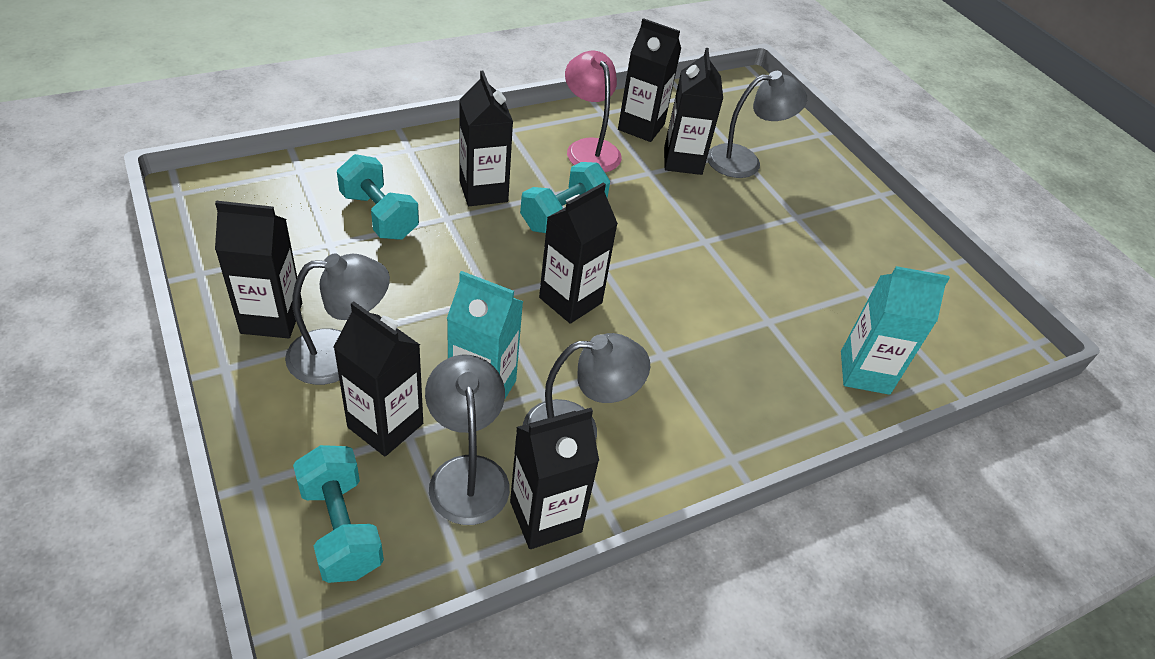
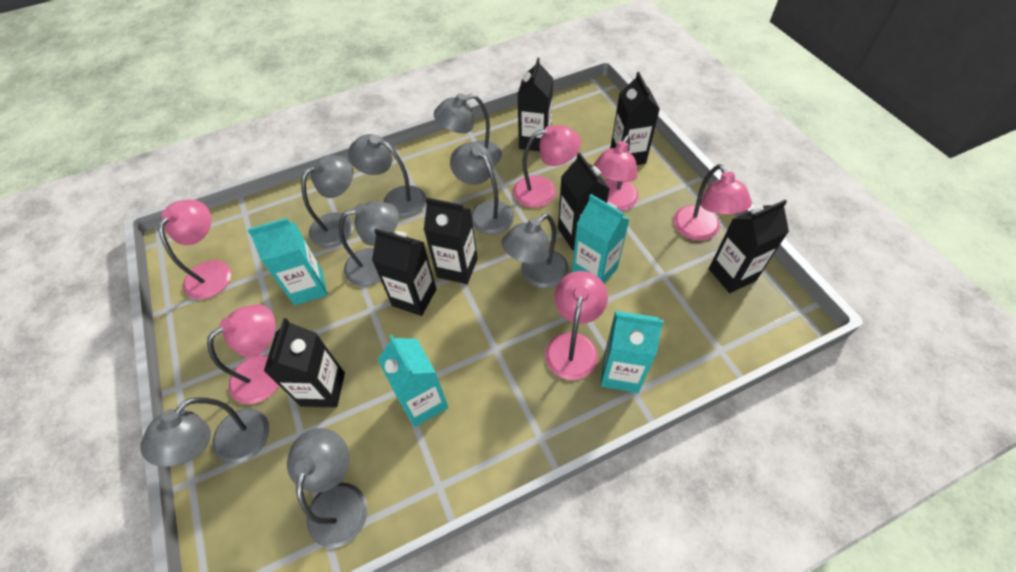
grey lamp: [285,253,390,385] [425,355,510,525] [523,333,650,440] [707,71,807,178] = 4 -> [140,397,269,467] [287,428,367,548] [301,155,353,247] [339,201,399,286] [348,134,426,218] [434,93,502,166] [450,142,514,235] [501,214,569,288] = 8
pink lamp: [565,51,622,172] = 1 -> [158,200,231,299] [207,304,279,404] [513,125,581,208] [545,271,608,380] [593,135,638,211] [673,164,752,241] = 6
turquoise carton: [447,271,523,398] [841,266,950,395] = 2 -> [247,218,327,305] [378,334,449,427] [572,194,630,283] [601,311,664,393] = 4
turquoise dumbbell: [293,445,384,583] [337,154,419,240] [520,162,610,233] = 3 -> none = 0

